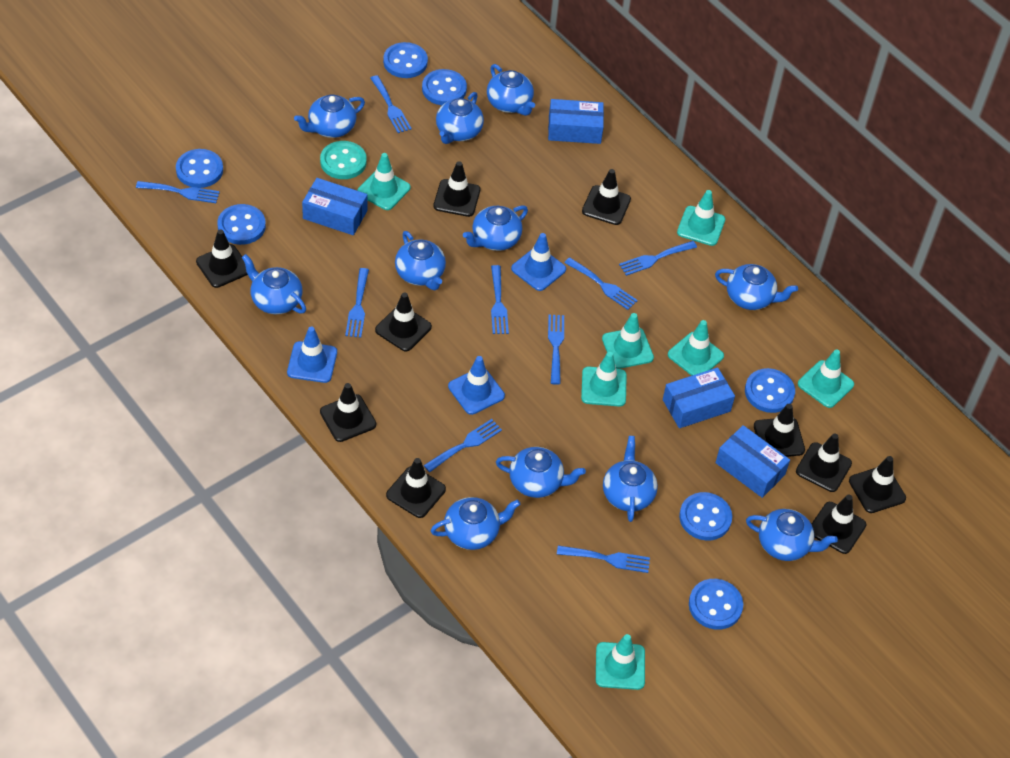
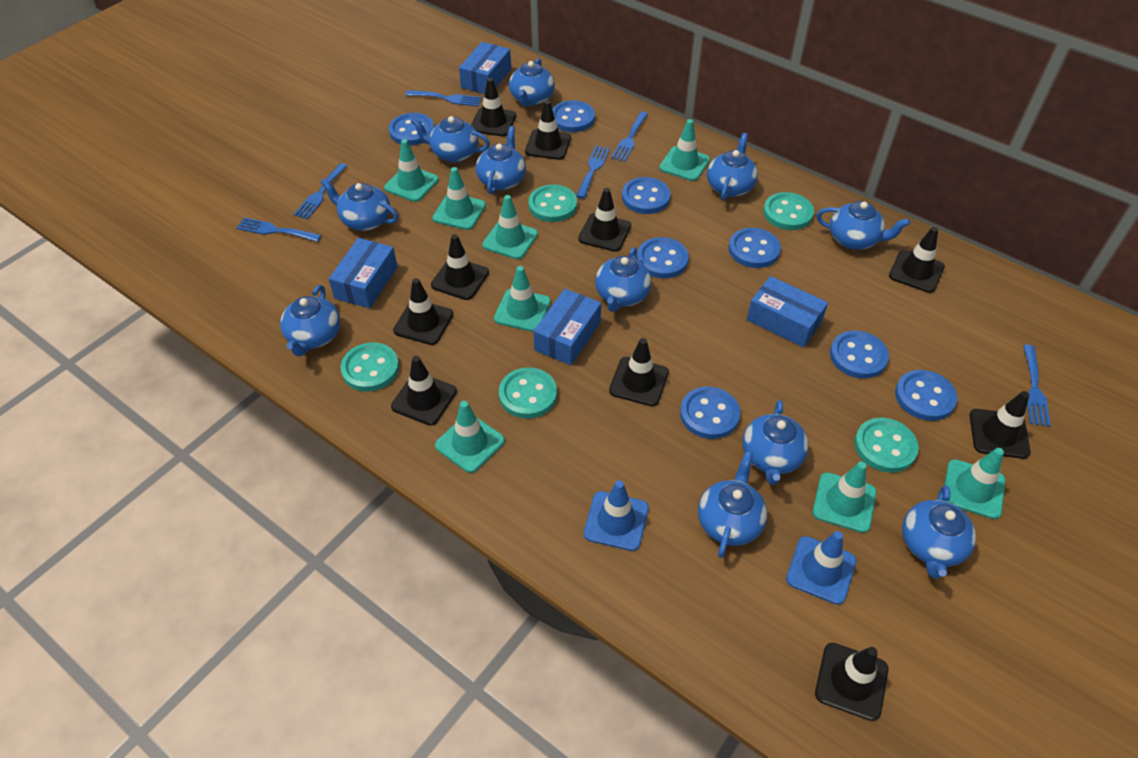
blue button: [176,149,223,188] [217,204,266,245] [383,42,428,78] [422,69,467,105] [679,492,732,540] [689,579,743,630] [745,368,795,413] = 7 -> [389,113,434,146] [552,100,595,132] [622,177,671,214] [637,237,689,278] [680,386,740,439] [729,228,781,268] [830,330,889,379] [895,370,957,421] = 8
blue fork: [136,181,220,203] [345,268,369,338] [370,75,412,133] [424,419,502,472] [491,265,509,334] [548,314,564,385] [557,545,650,573] [564,257,638,310] [619,241,697,276] = 9 -> [236,218,321,242] [293,163,347,219] [406,90,482,107] [576,146,610,199] [611,112,648,162] [1023,345,1051,427] = 6
blue traffic cone: [287,327,337,383] [448,356,505,415] [511,233,566,291] = 3 -> [584,480,649,551] [786,531,856,605] = 2
turquoise button: [320,141,367,179] = 1 -> [341,342,399,391] [499,367,557,418] [529,185,577,222] [763,192,814,230] [854,418,919,473] = 5
turquoise traffic cone: [357,153,411,210] [581,352,627,407] [596,634,645,690] [602,313,654,369] [668,320,724,376] [677,190,725,246] [798,349,854,408] = 7 -> [384,139,439,202] [432,167,486,230] [435,401,505,473] [482,195,538,259] [494,266,551,332] [659,119,710,181] [813,461,876,533] [943,448,1005,519] = 8

